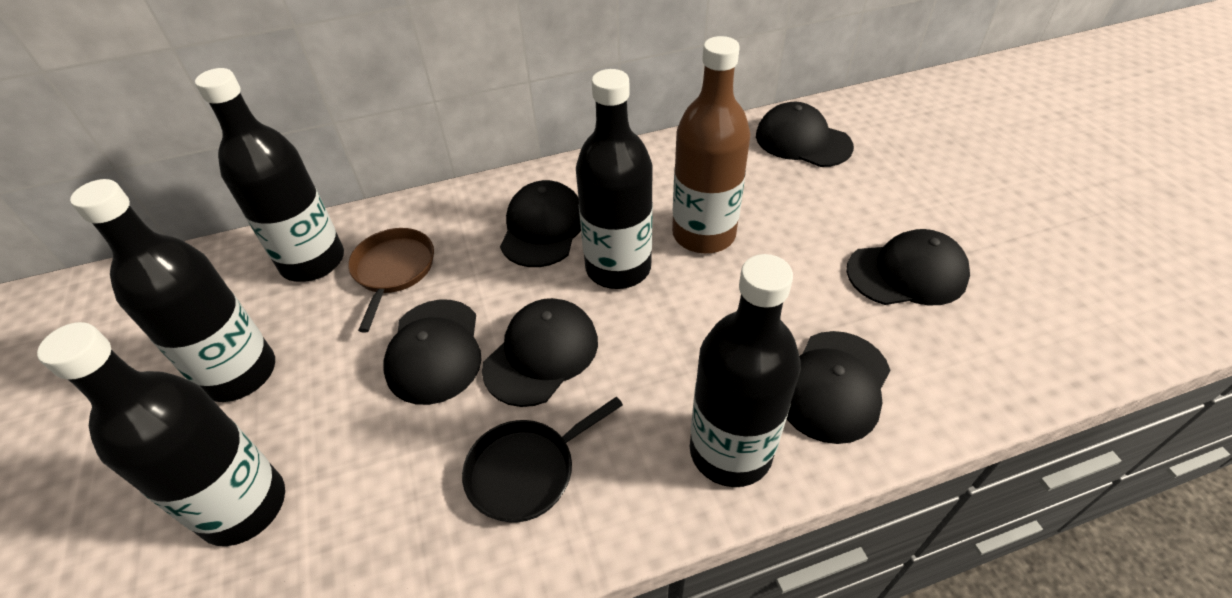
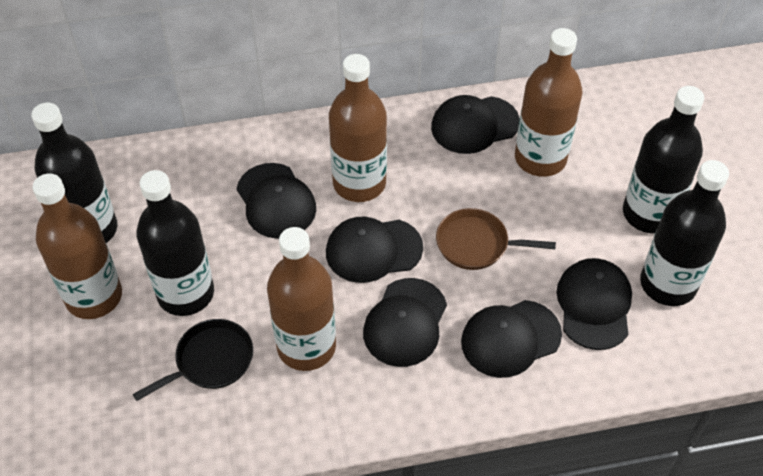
black bottle: [37,322,285,546] [70,179,275,402] [195,68,344,282] [576,69,653,289] [690,254,801,487] = 5 -> [31,102,117,243] [136,170,214,316] [623,86,704,234] [640,160,729,306] = 4
brown bottle: [672,36,751,253] = 1 -> [32,173,122,319] [267,227,336,371] [329,54,387,202] [515,28,583,177] = 4

